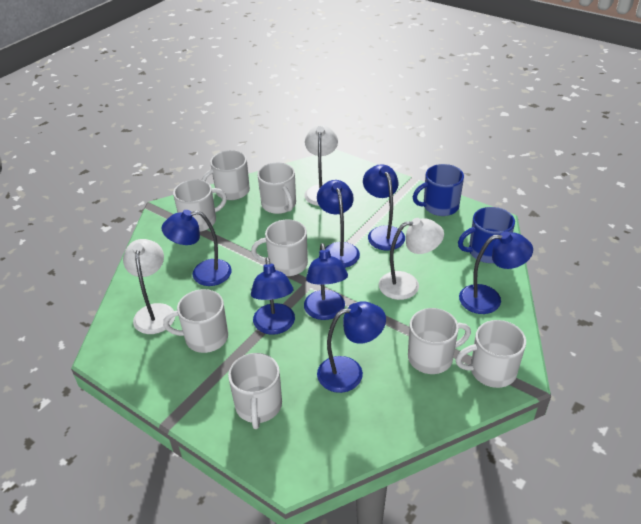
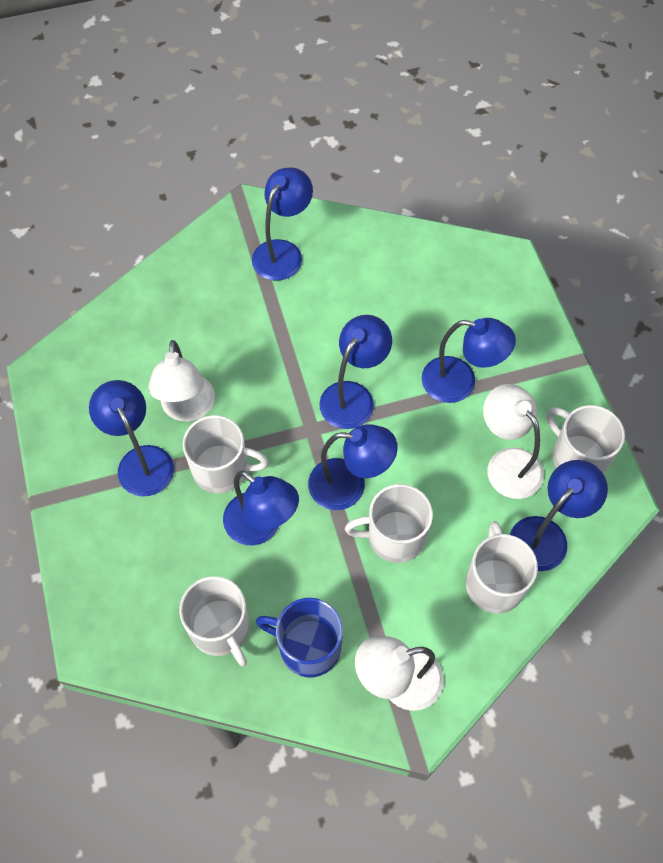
blue mug: [413,164,464,216] [458,207,515,263] = 2 -> [256,598,343,677] = 1
white mug: [163,289,228,353] [173,179,227,232] [202,150,250,200] [228,353,282,429] [251,220,308,276] [257,163,296,214] [408,308,471,374] [455,320,526,388] = 8 -> [179,576,250,667] [183,415,269,493] [345,484,433,563] [466,521,538,613] [547,405,625,475] = 5

